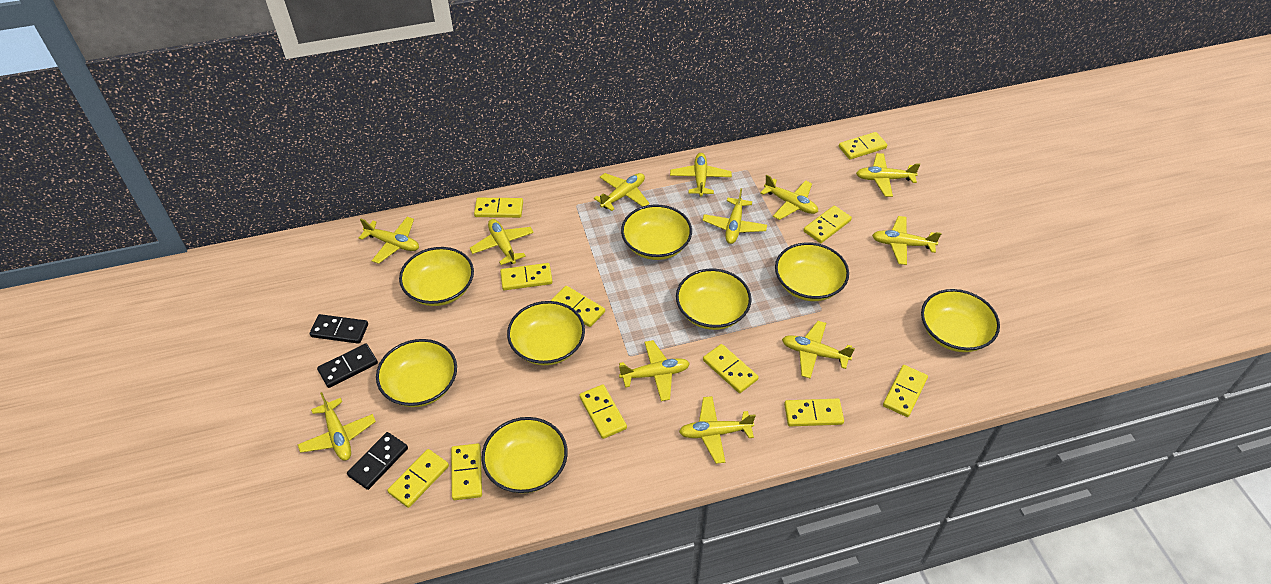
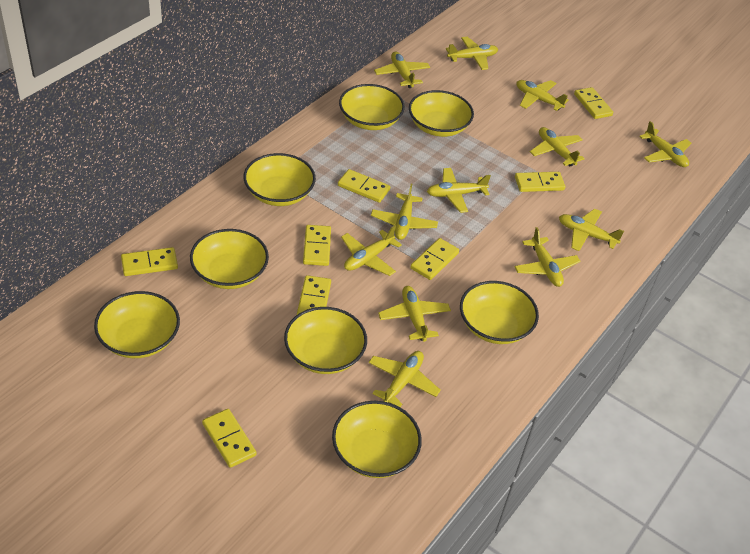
black domino: [310,314,368,344] [317,344,378,388] [347,432,408,490] = 3 -> none = 0
yellow domino: [387,449,449,508] [451,443,482,500] [474,198,523,218] [500,263,553,290] [551,286,605,327] [579,385,627,439] [703,344,759,393] [784,399,844,426] [803,205,852,243] [839,132,887,160] [883,365,928,417] = 11 -> [121,247,178,276] [202,409,257,468] [297,275,331,315] [303,225,331,266] [338,169,390,203] [410,238,459,280] [515,172,565,192] [574,87,613,119] = 8

